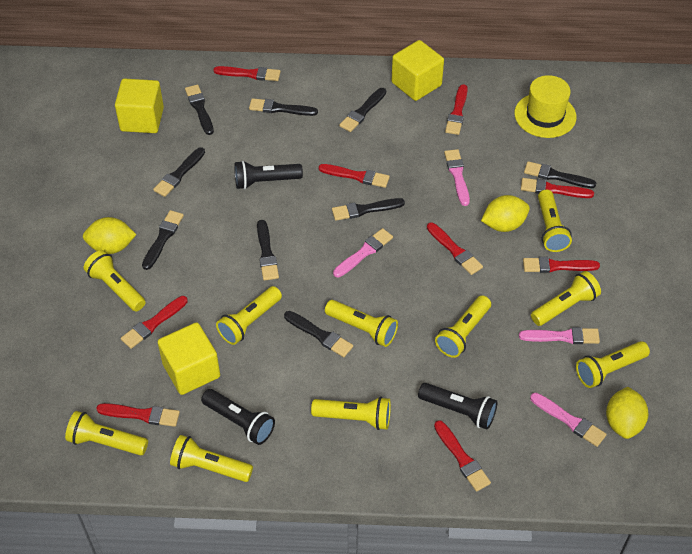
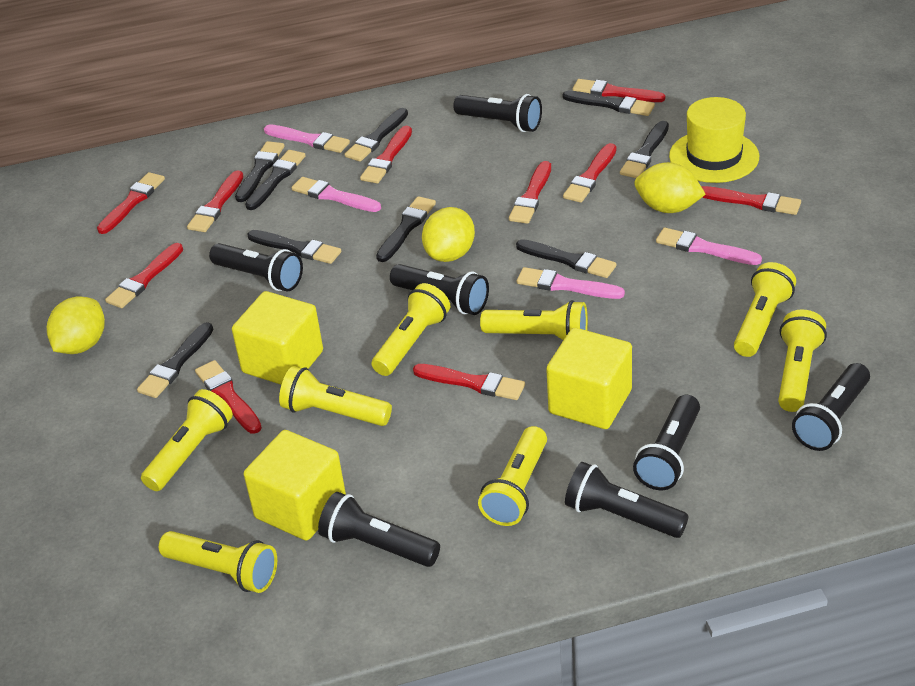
black flashlight: [201,389,275,445] [234,161,303,189] [418,383,498,430] = 3 -> [209,243,303,292] [318,492,440,567] [390,264,489,315] [453,94,542,132] [565,462,689,538] [633,395,700,490] [792,363,870,451] = 7
red brush: [96,403,180,427] [121,296,188,349] [214,66,281,81] [318,164,390,188] [427,223,483,275] [434,420,491,492] [445,84,468,135] [521,178,594,198] [523,257,600,273] = 9 -> [97,172,165,234] [105,243,183,308] [187,170,244,232] [195,360,262,434] [360,126,412,184] [413,364,525,400] [509,161,551,224] [563,143,616,203] [573,79,666,102] [701,186,801,215] = 10
yellow flashlight: [65,411,148,456] [84,250,146,311] [170,435,253,482] [216,286,282,345] [311,397,391,430] [325,300,398,347] [435,295,491,358] [531,271,601,326] [538,190,572,252] [576,341,650,388] = 10 -> [141,389,233,491] [159,531,277,593] [279,366,392,426] [372,283,450,376] [478,426,547,526] [480,300,588,340] [734,262,796,357] [778,310,827,412] = 8

